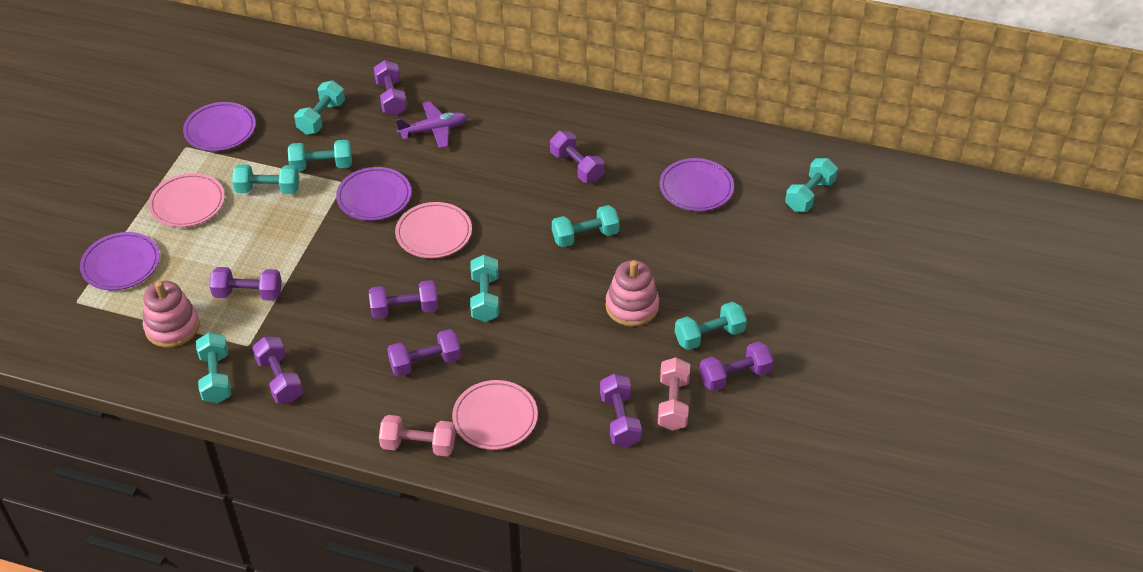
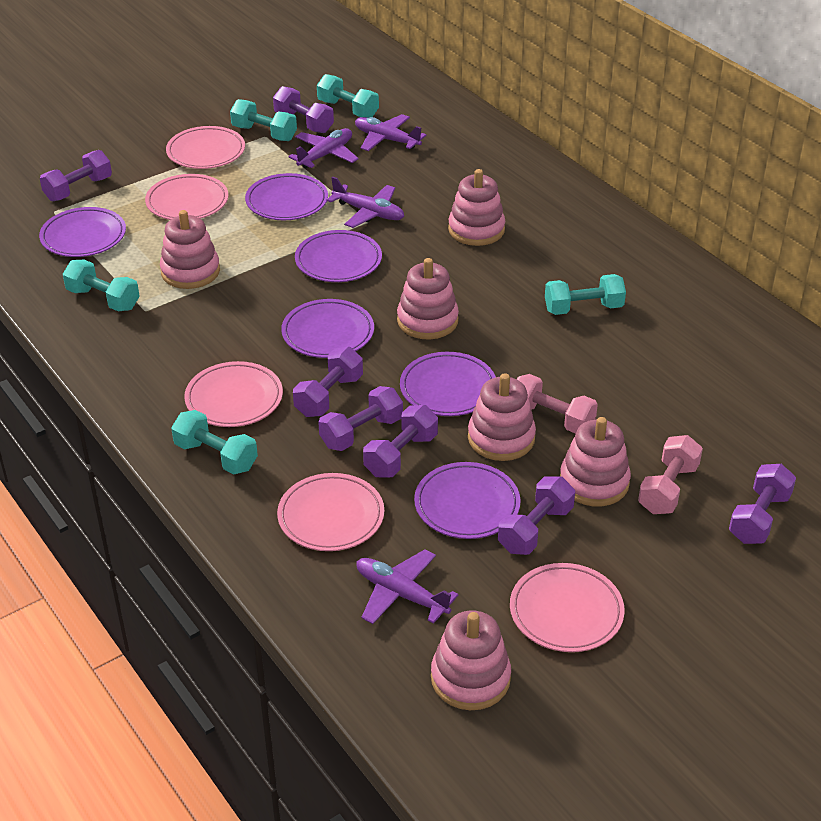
pink plate: [148,173,225,227] [395,202,472,258] [452,380,538,450] = 3 -> [145,174,228,220] [166,126,245,169] [184,361,283,427] [277,473,384,551] [510,563,625,652] = 5
pink stacking toy: [143,281,200,348] [605,260,659,326] = 2 -> [160,210,220,289] [397,258,459,340] [431,610,511,710] [448,169,505,246] [468,373,536,461] [560,417,631,506] = 6
purple dumbbell: [209,267,282,301] [252,337,303,403] [369,280,438,319] [374,60,407,116] [387,329,461,377] [550,131,604,183] [600,374,642,447] [699,341,774,391] = 8 -> [40,150,112,201] [273,86,334,133] [293,347,363,417] [318,386,403,451] [363,405,438,477] [498,476,575,555] [729,464,796,544] = 7
purple plane: [396,101,467,149] = 1 -> [288,128,359,168] [327,176,404,228] [355,114,426,151] [356,549,459,624] = 4
purple plate: [80,232,160,290] [183,102,256,151] [336,167,411,221] [660,158,734,211] = 4 -> [39,207,126,257] [245,173,328,220] [281,299,374,358] [295,230,382,282] [400,352,496,416] [414,462,520,539] = 6
turquoise dumbbell: [196,333,231,403] [232,164,299,194] [288,140,352,171] [294,81,345,135] [470,255,499,322] [552,205,619,247] [675,302,747,350] [785,158,838,212] = 8 -> [63,260,140,311] [171,410,258,474] [230,99,297,141] [317,74,379,118] [545,274,626,315] = 5

